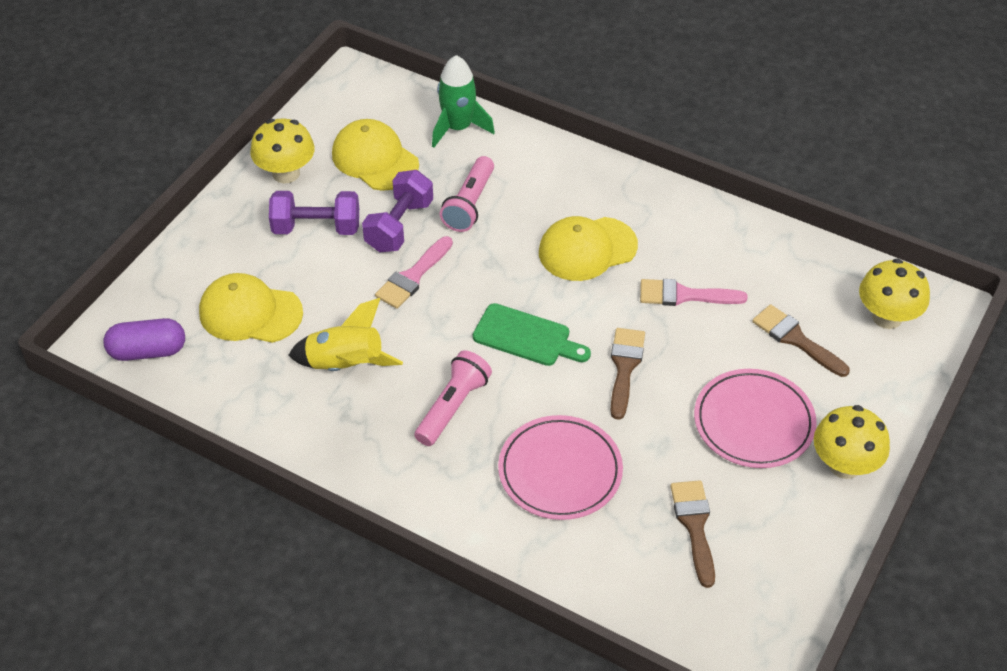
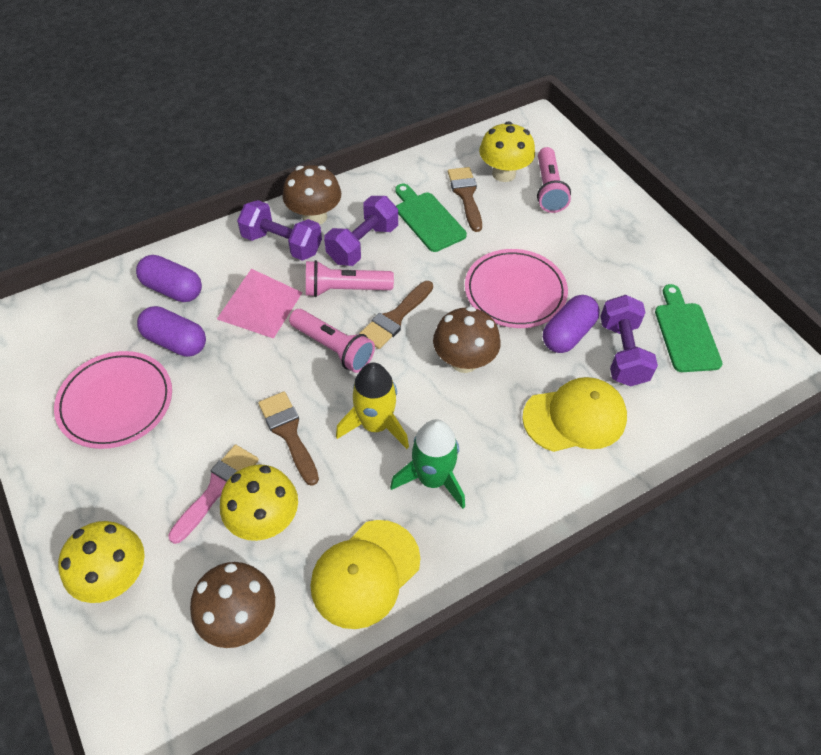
brown mushroom: none = 0 -> [190,562,275,648] [283,165,341,225] [433,306,501,373] = 3
green cutting board: [473,303,591,366] = 1 -> [395,184,467,252] [655,284,722,372] = 2
pink brush: [375,236,453,309] [640,279,748,306] = 2 -> [168,444,259,544] = 1
pink flashlight: [414,350,492,446] [440,156,494,232] = 2 -> [289,309,375,373] [306,260,394,297] [537,147,571,213] = 3
pink pyramid: none = 0 -> [217,269,302,339] = 1
purple capsule: [103,318,185,361] = 1 -> [136,255,202,302] [137,306,206,357] [543,295,600,353] = 3
purple dumbbell: [269,191,359,235] [362,170,433,252] = 2 -> [237,200,322,261] [324,196,398,266] [600,295,658,387] = 3
yellow cap: [199,273,303,343] [332,119,419,191] [539,216,638,281] = 3 -> [311,520,420,629] [522,377,627,452] = 2

